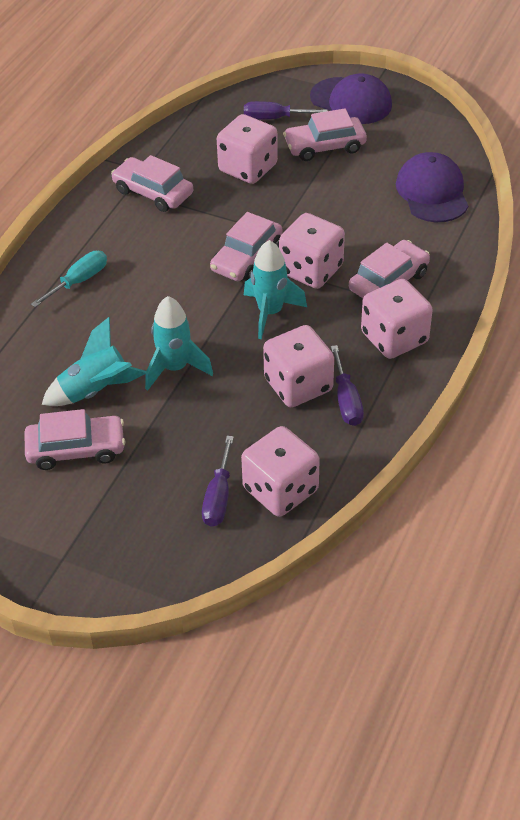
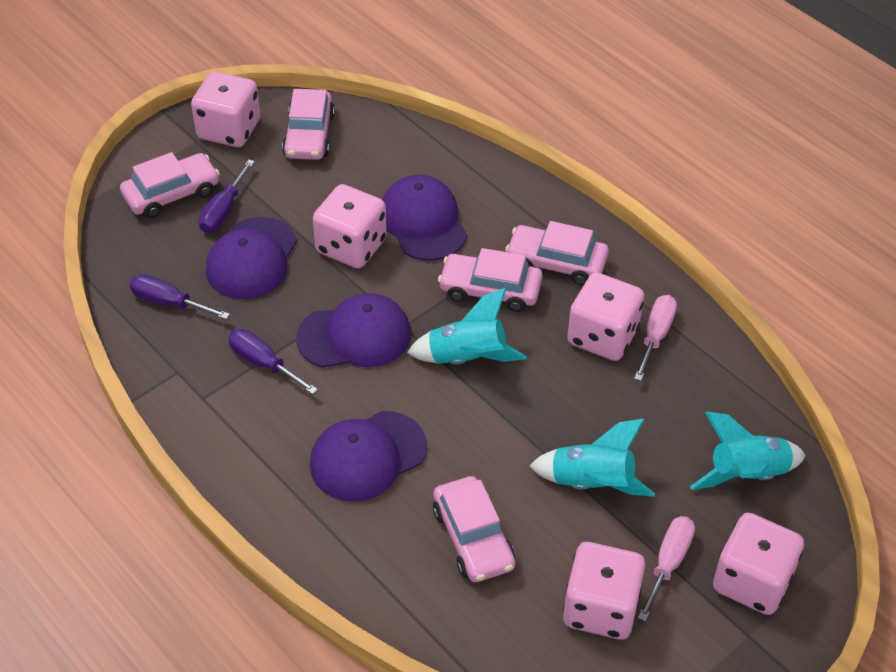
pink screwdriver: none = 0 -> [634,295,677,381] [638,516,695,621] = 2
purple cap: [310,73,392,124] [396,152,468,222] = 2 -> [206,217,297,299] [296,293,411,368] [310,411,427,502] [382,175,467,261] = 4
turquoise screwdriver: [31,251,107,307] = 1 -> none = 0

